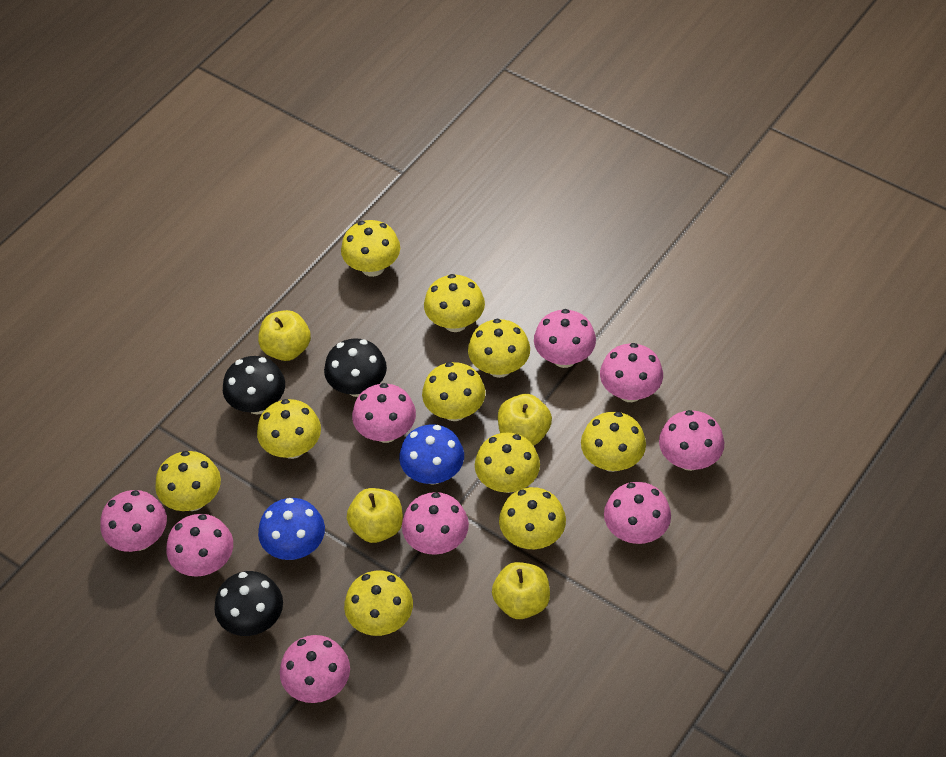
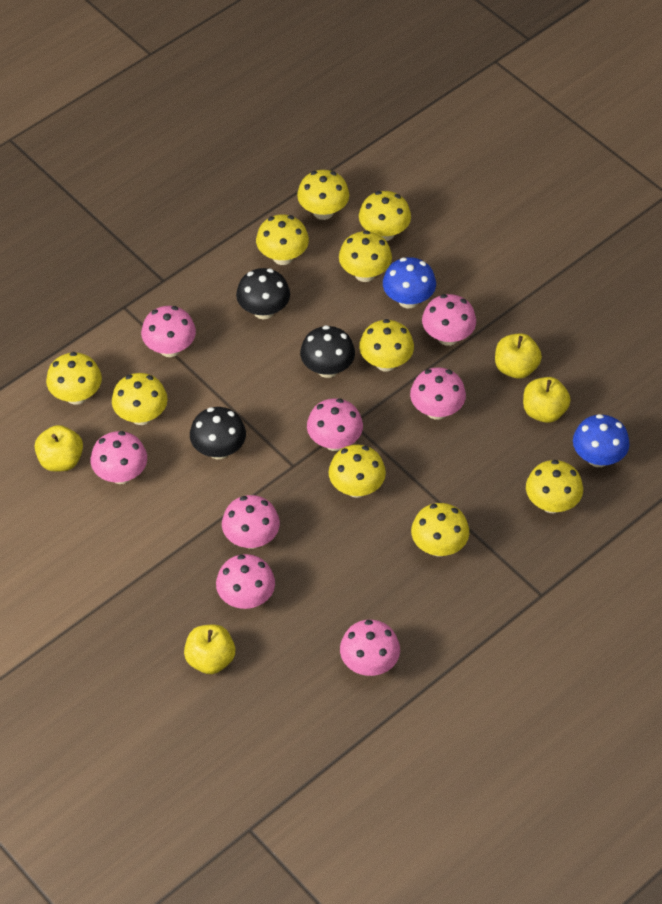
pink mushroom: [101,490,167,552] [166,514,233,577] [280,635,350,703] [352,383,416,443] [402,492,469,555] [534,309,596,368] [600,343,663,402] [604,482,671,544] [659,410,724,471] = 9 -> [91,431,147,484] [141,306,196,357] [216,554,275,609] [222,495,280,549] [307,398,363,451] [340,620,400,676] [410,367,466,420] [422,294,476,346] = 8

